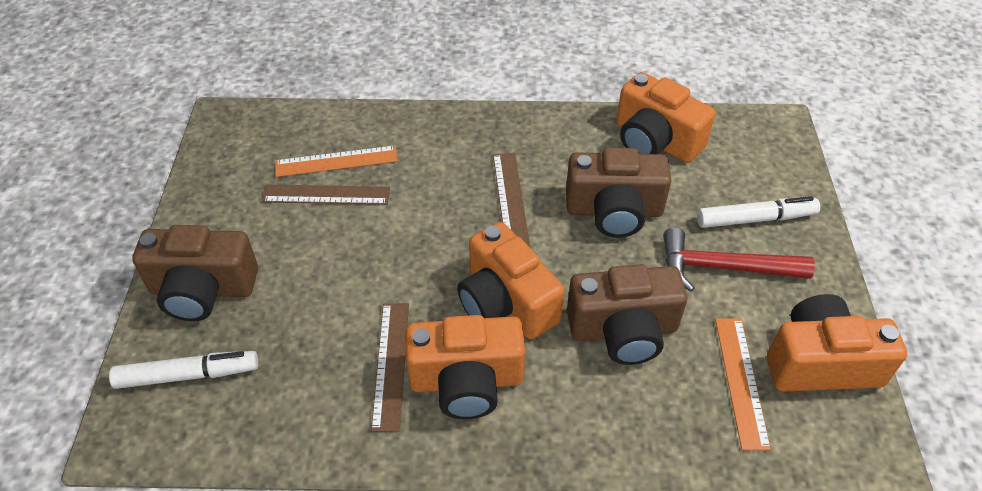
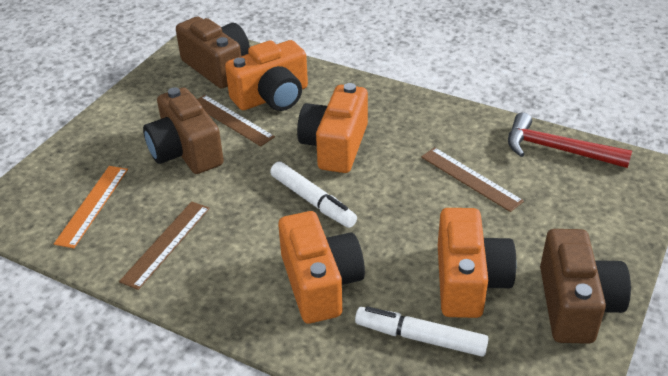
orange ruler: [275,145,398,177] [715,318,771,450] = 2 -> [54,166,128,248] = 1

